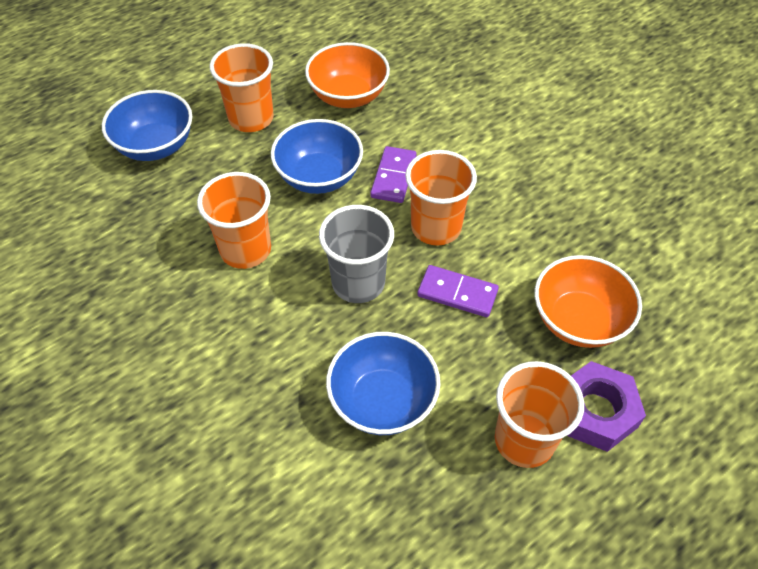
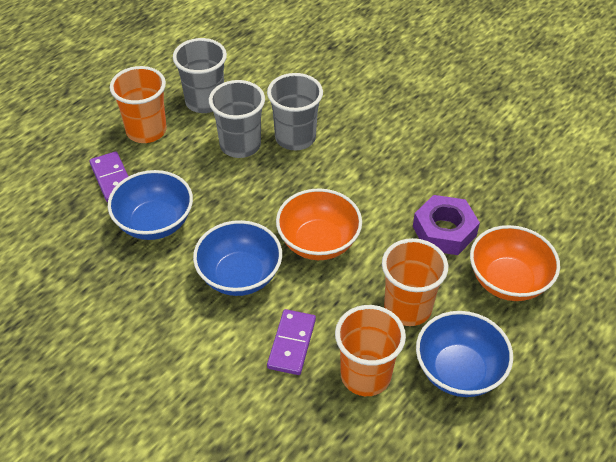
grey cup: [319,205,394,303] = 1 -> [173,38,227,113] [209,80,265,158] [267,73,323,150] = 3
orange cup: [197,172,271,269] [209,43,274,132] [405,150,477,246] [495,361,584,468] = 4 -> [110,66,167,143] [335,305,406,396] [382,238,448,326] = 3

